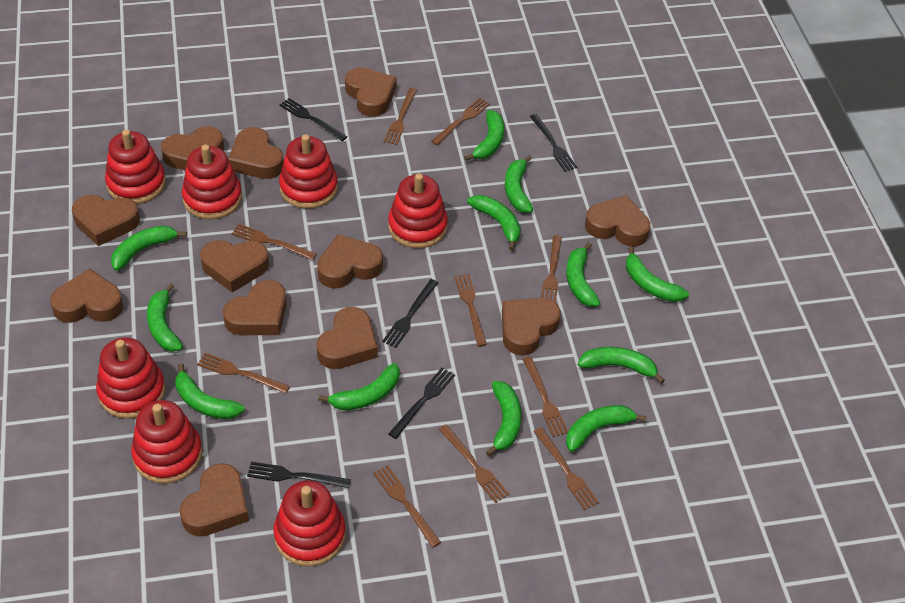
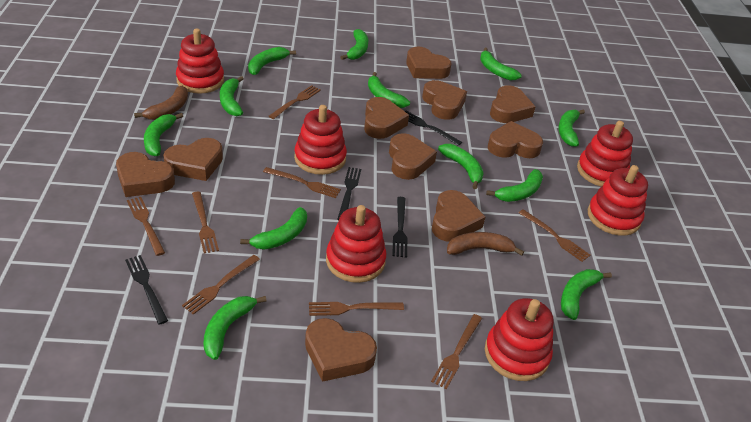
black fork: [247,462,351,488] [279,98,347,141] [382,279,438,348] [388,367,455,439] [530,114,577,172] = 5 -> [125,255,168,325] [338,167,361,220] [392,197,408,258] [405,111,462,146] = 4
brown banana: none = 0 -> [134,86,188,120] [447,232,524,256] = 2
brown fork: [197,353,290,394] [232,224,317,260] [373,465,441,548] [384,88,417,145] [431,98,490,145] [438,424,509,503] [454,274,487,347] [522,356,568,437] [534,427,599,510] [541,235,562,303] = 10 -> [127,197,165,256] [182,255,260,315] [192,192,219,253] [263,167,341,198] [269,85,321,119] [309,302,404,316] [431,314,482,389] [519,209,590,262] = 8
brown heart: [50,268,124,323] [72,195,140,246] [161,126,224,170] [180,463,249,536] [200,240,269,292] [223,280,287,335] [228,127,284,179] [317,235,383,289] [317,307,378,369] [345,67,397,117] [502,298,561,356] [585,195,650,247] = 12 -> [116,152,175,197] [163,138,223,181] [305,318,377,382] [364,97,409,139] [389,133,437,180] [406,47,451,79] [422,80,467,120] [432,190,485,242] [488,121,543,158] [490,85,536,123] = 10
red stacking toy: [96,337,165,419] [105,130,166,204] [131,400,202,484] [182,145,242,219] [273,480,346,566] [279,134,338,209] [388,173,448,248] = 7 -> [176,29,224,94] [294,105,347,175] [326,205,386,283] [485,298,554,381] [577,121,633,186] [588,165,648,236] = 6

